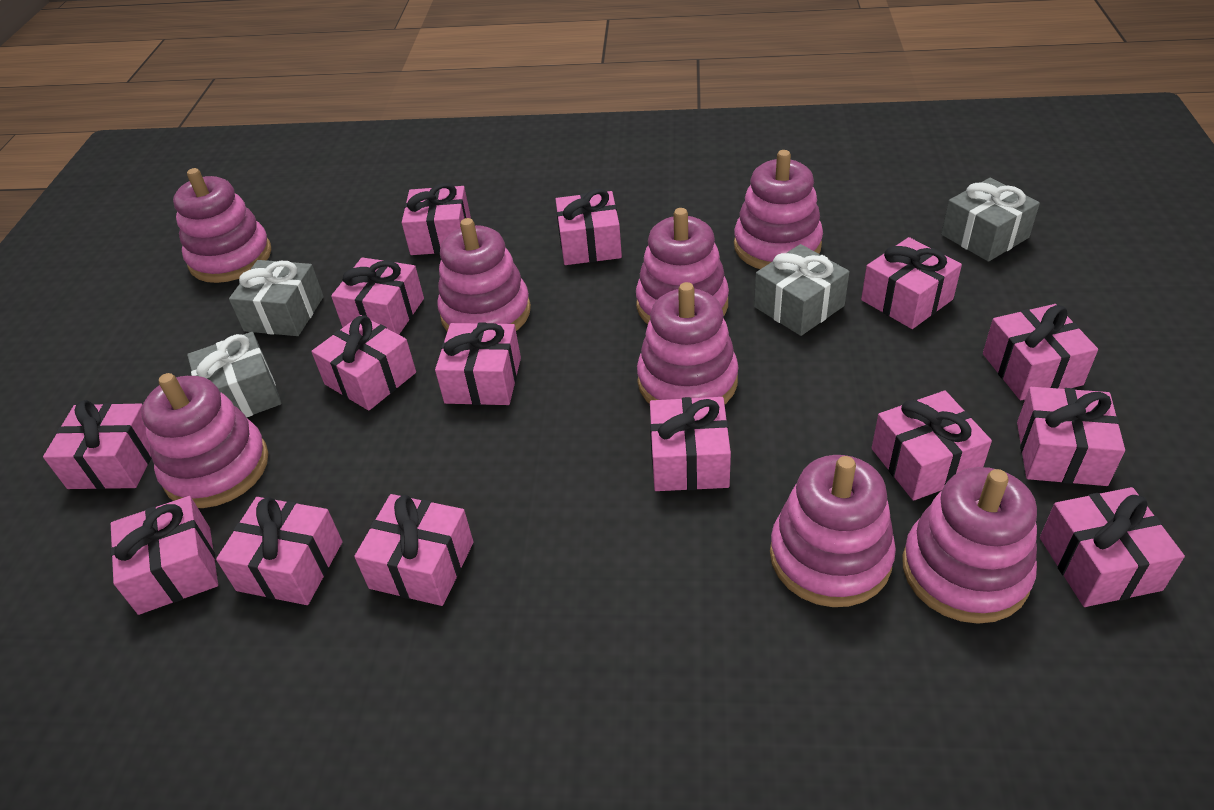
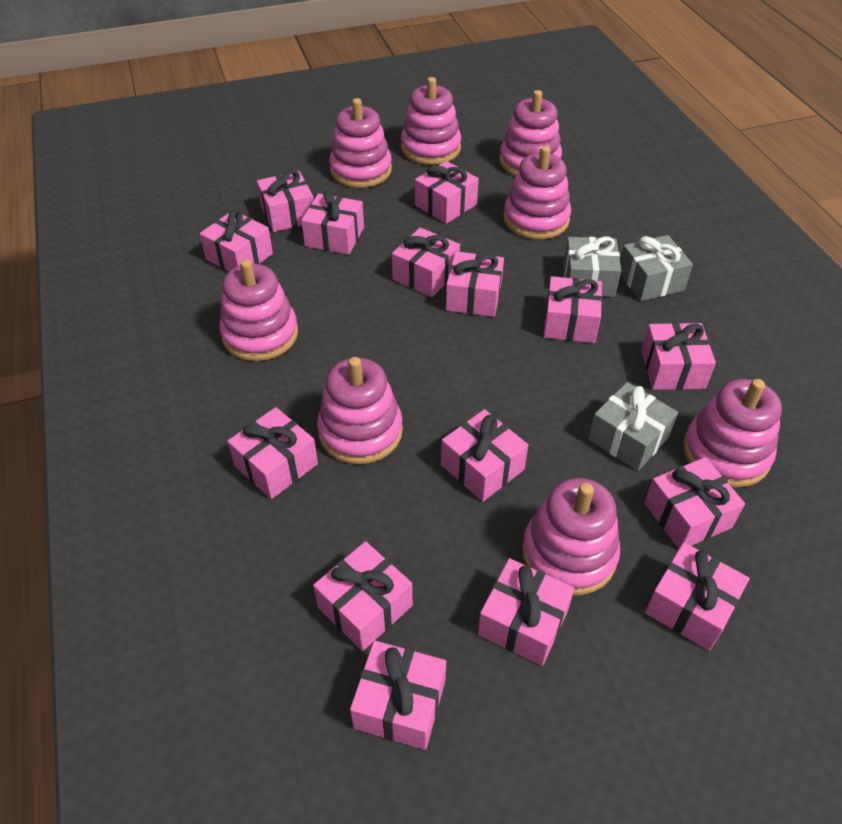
grey gift: [187,332,281,418] [229,260,324,336] [754,244,849,336] [941,178,1040,262] = 4 -> [563,236,621,297] [588,382,678,471] [620,235,693,301] = 3

